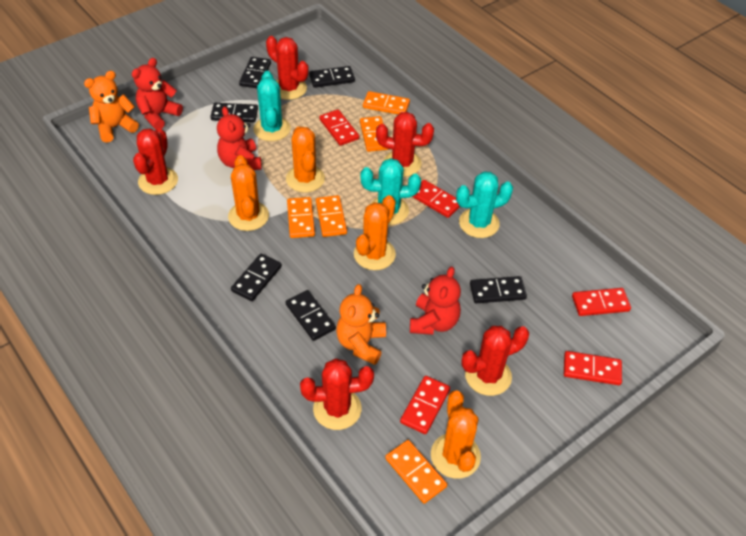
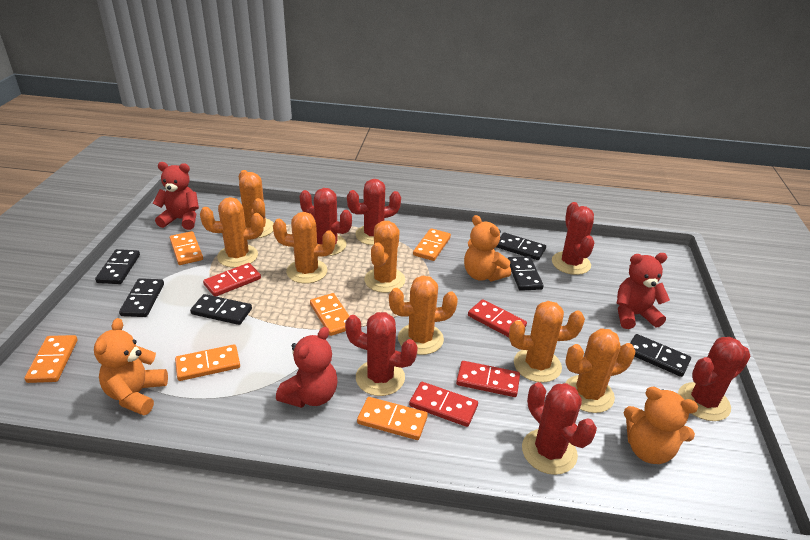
orange cactus: [228,155,269,231] [286,127,325,193] [354,195,396,270] [431,390,481,479] = 4 -> [200,197,264,268] [239,170,274,238] [273,212,335,284] [364,221,405,293] [389,275,458,355] [509,301,585,383] [565,328,635,413] = 7
orange domino: [287,197,315,238] [316,195,347,237] [360,116,388,152] [363,91,410,115] [385,440,447,504] = 5 -> [24,335,78,383] [170,231,203,265] [175,344,240,381] [310,293,349,336] [357,397,428,440] [413,228,451,261] = 6
orange teddy bear: [84,71,139,143] [336,284,386,365] = 2 -> [94,318,168,415] [464,215,511,281] [624,387,698,464] = 3
red cactus: [133,128,178,195] [266,36,308,100] [300,358,374,430] [376,112,434,177] [461,326,529,396] = 5 -> [299,188,352,256] [345,312,418,396] [347,179,401,245] [522,382,597,475] [552,202,594,275] [678,337,751,421] = 6
red domino: [319,109,359,146] [400,376,450,434] [412,180,460,218] [564,351,622,385] [572,288,631,316] = 5 -> [203,263,261,296] [409,382,478,427] [456,361,520,397] [468,299,527,337] = 4
turquoise cactus: [253,71,291,141] [360,158,421,225] [456,171,513,238] = 3 -> none = 0

